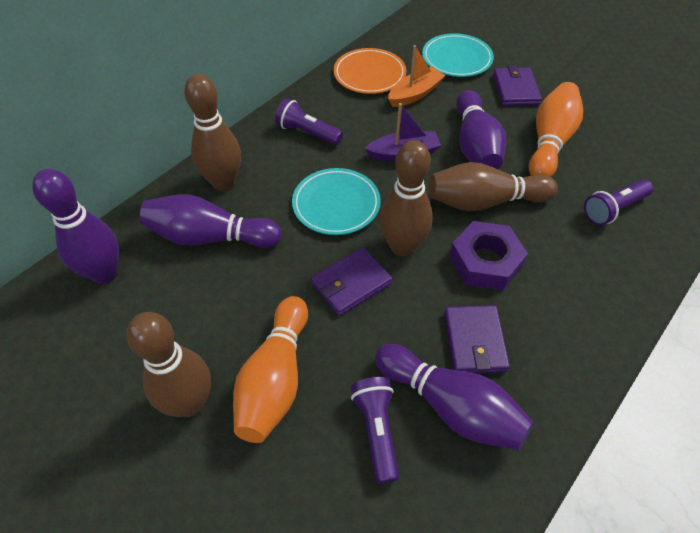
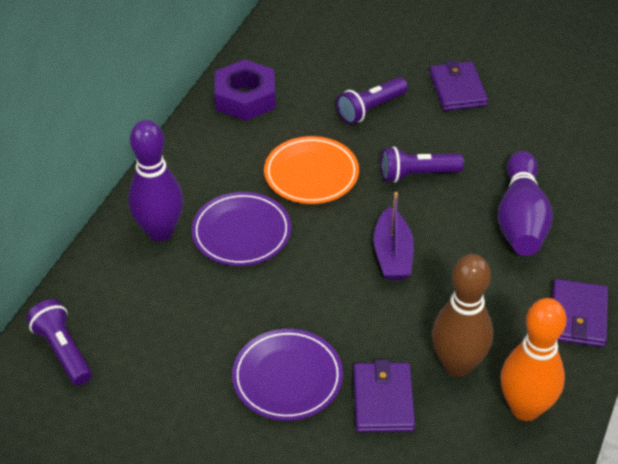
brown bowling pin: [127,312,211,417] [184,74,241,191] [379,140,433,256] [428,162,558,211] = 4 -> [432,254,493,377] = 1
orange boat: [388,45,446,107] = 1 -> none = 0
orange bowling pin: [233,296,308,443] [529,82,583,177] = 2 -> [500,298,567,421] = 1
purple bowling pin: [32,169,119,284] [140,194,282,248] [375,344,533,450] [456,90,506,169] = 4 -> [128,120,184,241] [497,151,553,256] = 2
purple plate: none = 0 -> [191,192,291,266] [232,329,343,421] = 2
turquoise plate: [292,168,381,235] [422,33,494,77] = 2 -> none = 0

